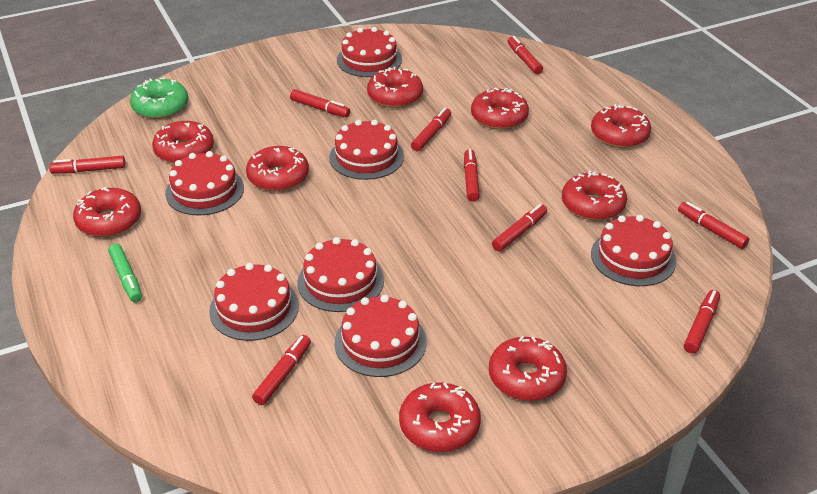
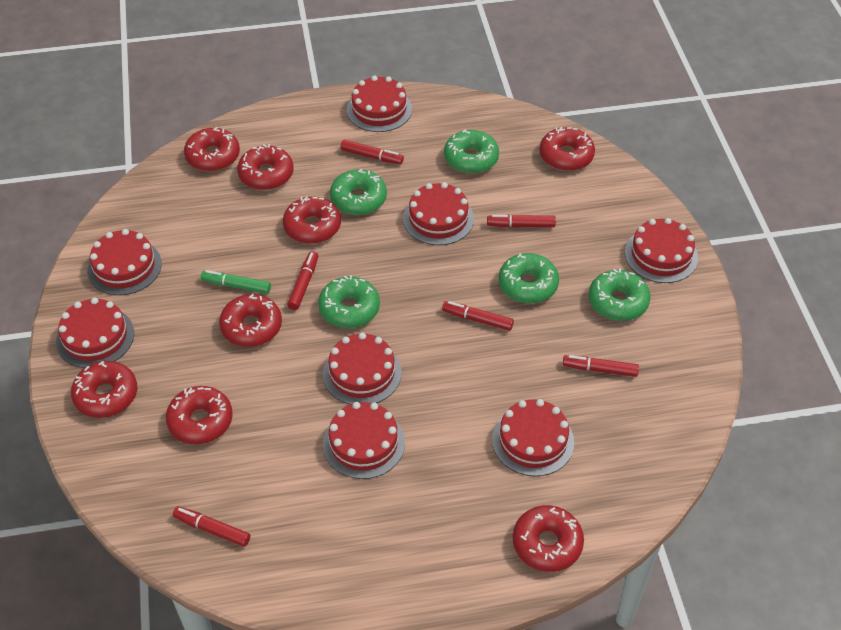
green donut: [130,78,189,119] = 1 -> [318,275,380,328] [330,169,387,215] [444,129,499,174] [499,253,559,304] [589,268,650,321] = 5
red cake: [165,151,244,216] [209,263,299,341] [298,237,384,312] [329,120,404,180] [335,295,427,377] [337,27,402,77] [591,215,676,286] = 7 -> [56,297,134,368] [87,229,162,295] [323,332,402,404] [323,402,405,479] [347,76,412,132] [403,182,474,245] [492,399,574,476] [625,218,698,283] = 8
red donut: [73,187,141,237] [152,121,214,164] [246,146,309,192] [367,67,423,108] [399,382,481,452] [471,88,529,130] [489,336,567,401] [562,170,627,221] [591,104,651,148] = 9 -> [71,361,137,418] [166,386,233,444] [184,127,240,171] [219,294,282,347] [237,144,294,190] [283,196,341,244] [513,505,584,572] [539,127,595,171] = 8
red marker: [49,156,126,174] [252,335,311,405] [290,89,350,117] [411,108,451,152] [464,149,480,202] [492,204,547,252] [507,36,543,74] [678,202,749,249] [684,290,720,354] = 9 -> [173,506,250,547] [287,251,318,310] [341,140,404,165] [442,301,514,331] [487,214,556,227] [563,355,639,377] = 6

